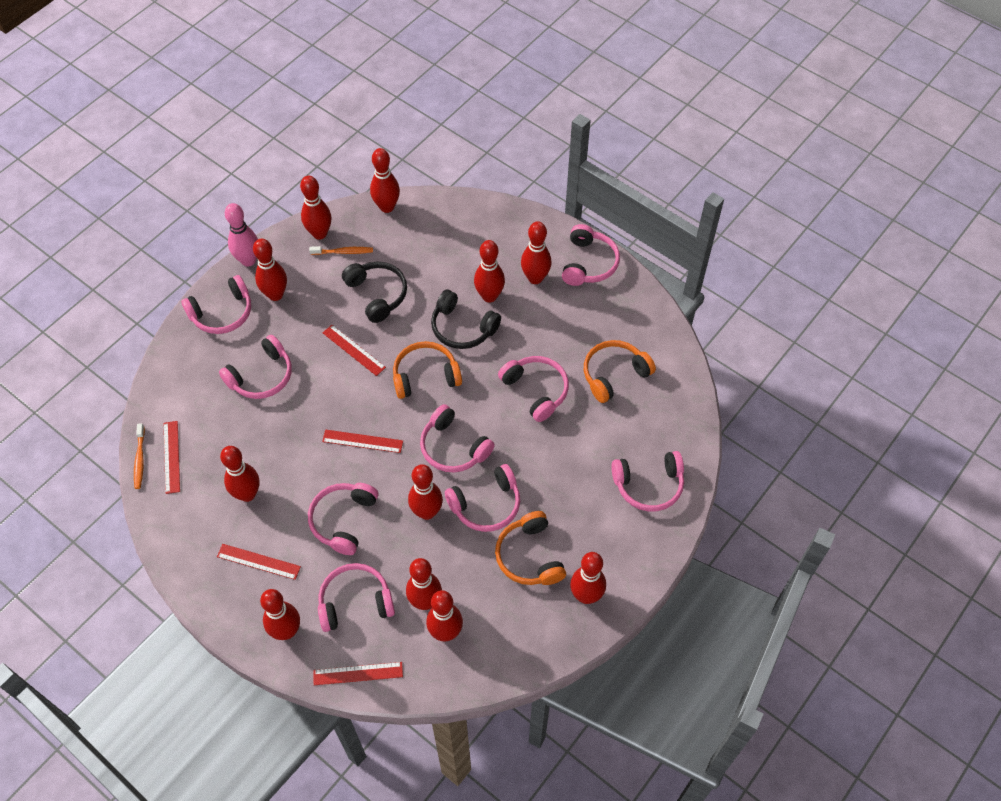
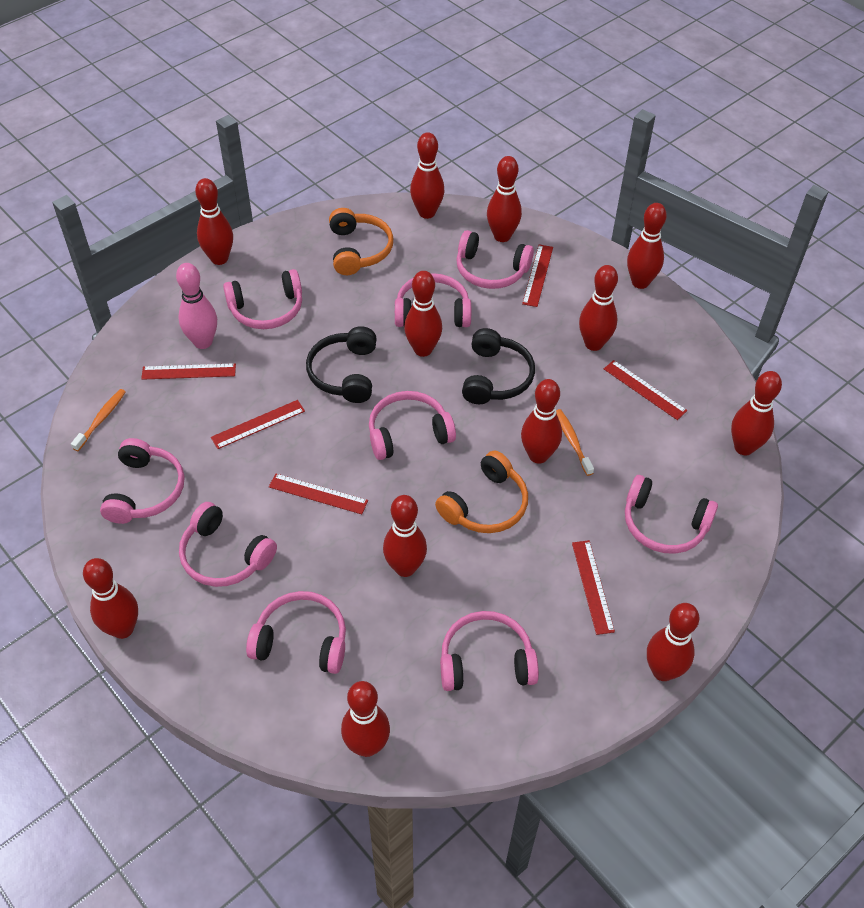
orange headphones: [393,341,462,399] [495,511,566,585] [584,340,656,403] = 3 -> [329,208,393,275] [435,450,528,533] = 2
red bowling pin: [220,446,259,502] [253,239,287,301] [260,589,300,640] [300,176,331,240] [370,148,400,213] [406,558,442,610] [408,464,443,520] [426,590,463,641] [474,240,505,302] [521,221,552,284] [570,552,606,604] = 11 -> [83,558,138,639] [195,178,233,265] [341,681,390,757] [383,495,427,577] [404,271,442,357] [410,132,445,219] [487,156,522,242] [521,379,562,464] [579,265,618,351] [627,203,667,289] [647,603,699,681] [731,371,782,455] = 12
red ruler: [164,421,180,494] [217,544,301,580] [313,662,403,685] [322,430,403,453] [323,325,386,376] = 5 -> [141,363,236,380] [211,400,305,449] [269,473,368,514] [522,244,553,307] [572,540,615,635] [604,360,687,420] = 6

